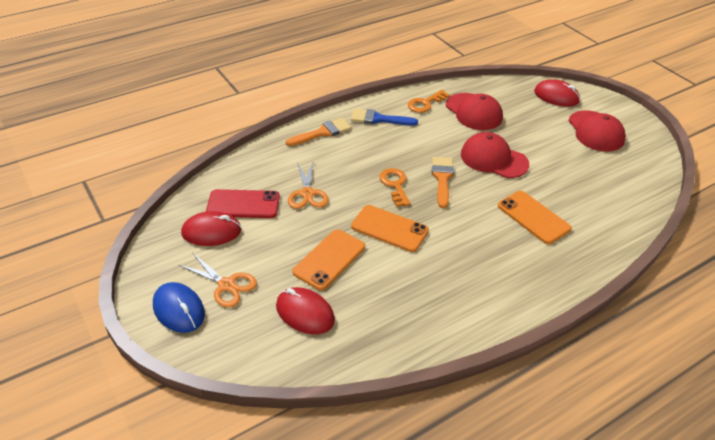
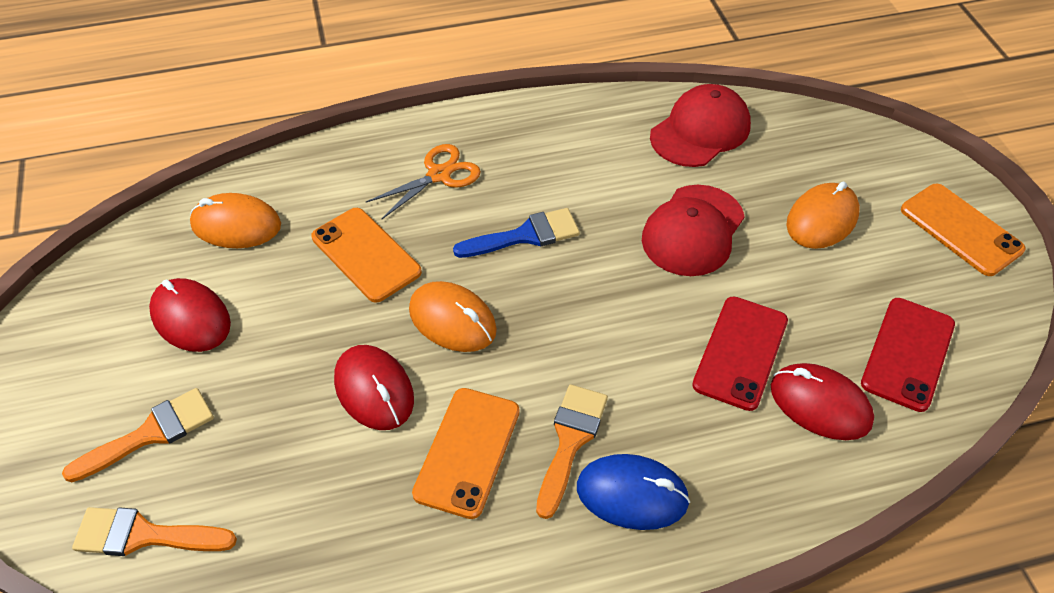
orange brush: [286,118,351,146] [432,157,454,208] = 2 -> [62,388,214,482] [72,507,237,556] [536,384,608,519] = 3
orange key: [379,168,411,207] [408,90,450,113] = 2 -> none = 0
orange mouse: none = 0 -> [190,193,281,248] [409,281,497,352] [786,182,860,249] = 3
orange scissors: [179,253,257,308] [288,160,328,209] = 2 -> [366,144,481,219] = 1
red cap: [446,93,503,130] [461,132,529,178] [568,110,626,152] = 3 -> [642,185,745,276] [650,84,751,167] = 2
red phone: [206,189,280,218] = 1 -> [692,296,788,411] [861,298,955,412] = 2

